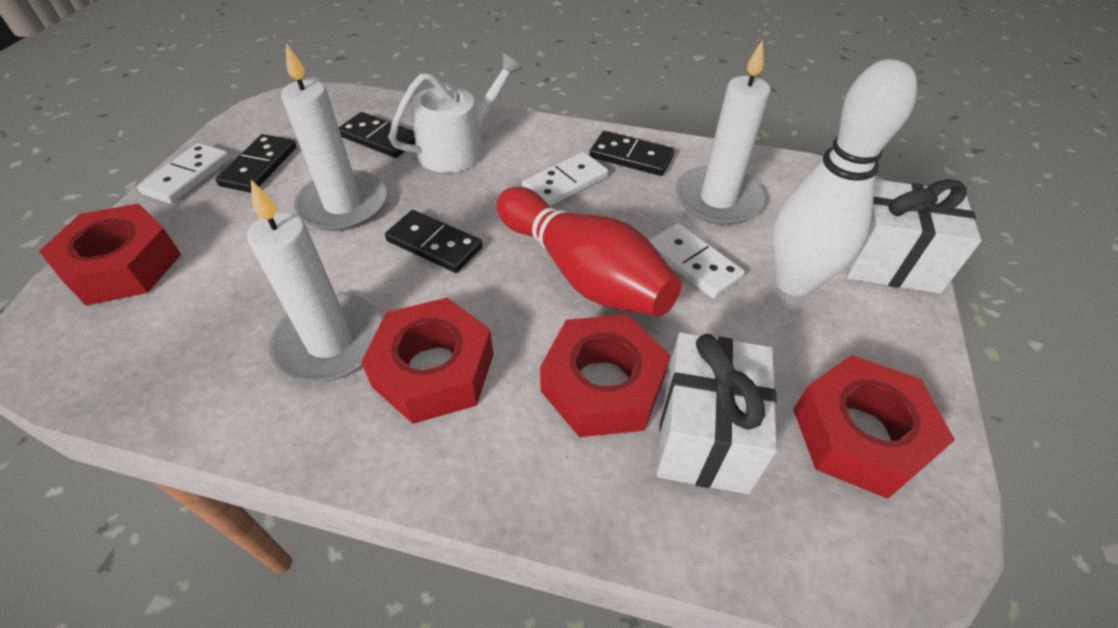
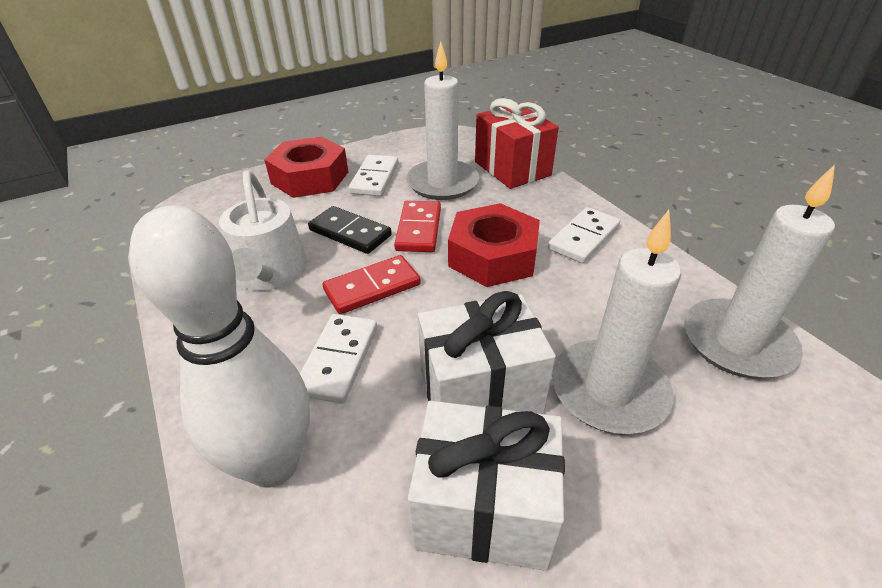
black domino: [215,134,296,193] [339,112,415,158] [385,210,483,273] [590,131,674,176] = 4 -> [308,206,392,254] = 1
red bowling pin: [497,187,682,317] = 1 -> none = 0
red domino: none = 0 -> [322,255,421,314] [394,201,441,252] = 2
red gift: none = 0 -> [475,98,559,189] = 1
red nut: [39,203,181,306] [361,298,493,424] [540,314,671,437] [793,355,955,499] = 4 -> [264,137,348,198] [448,203,540,287] = 2

